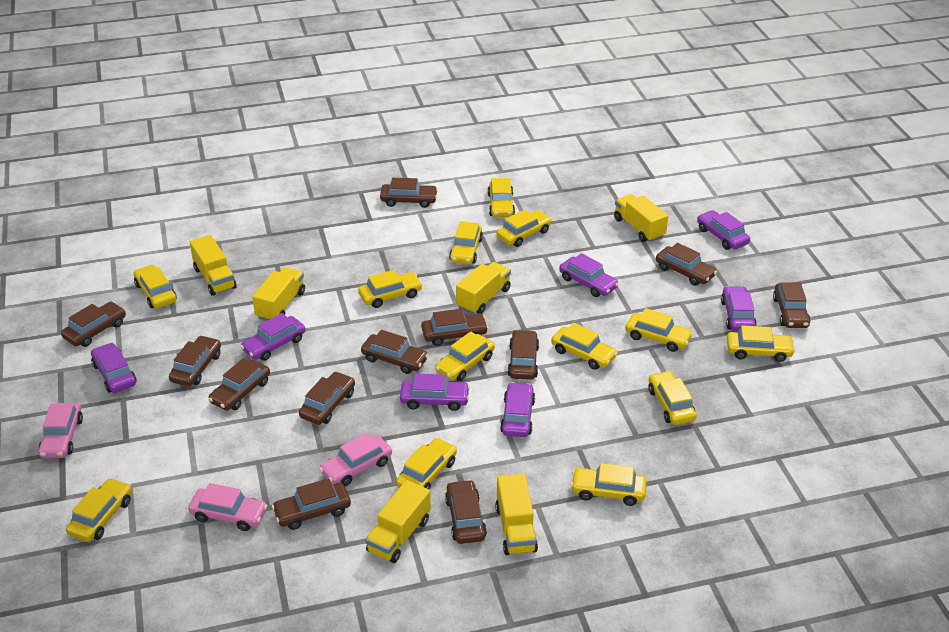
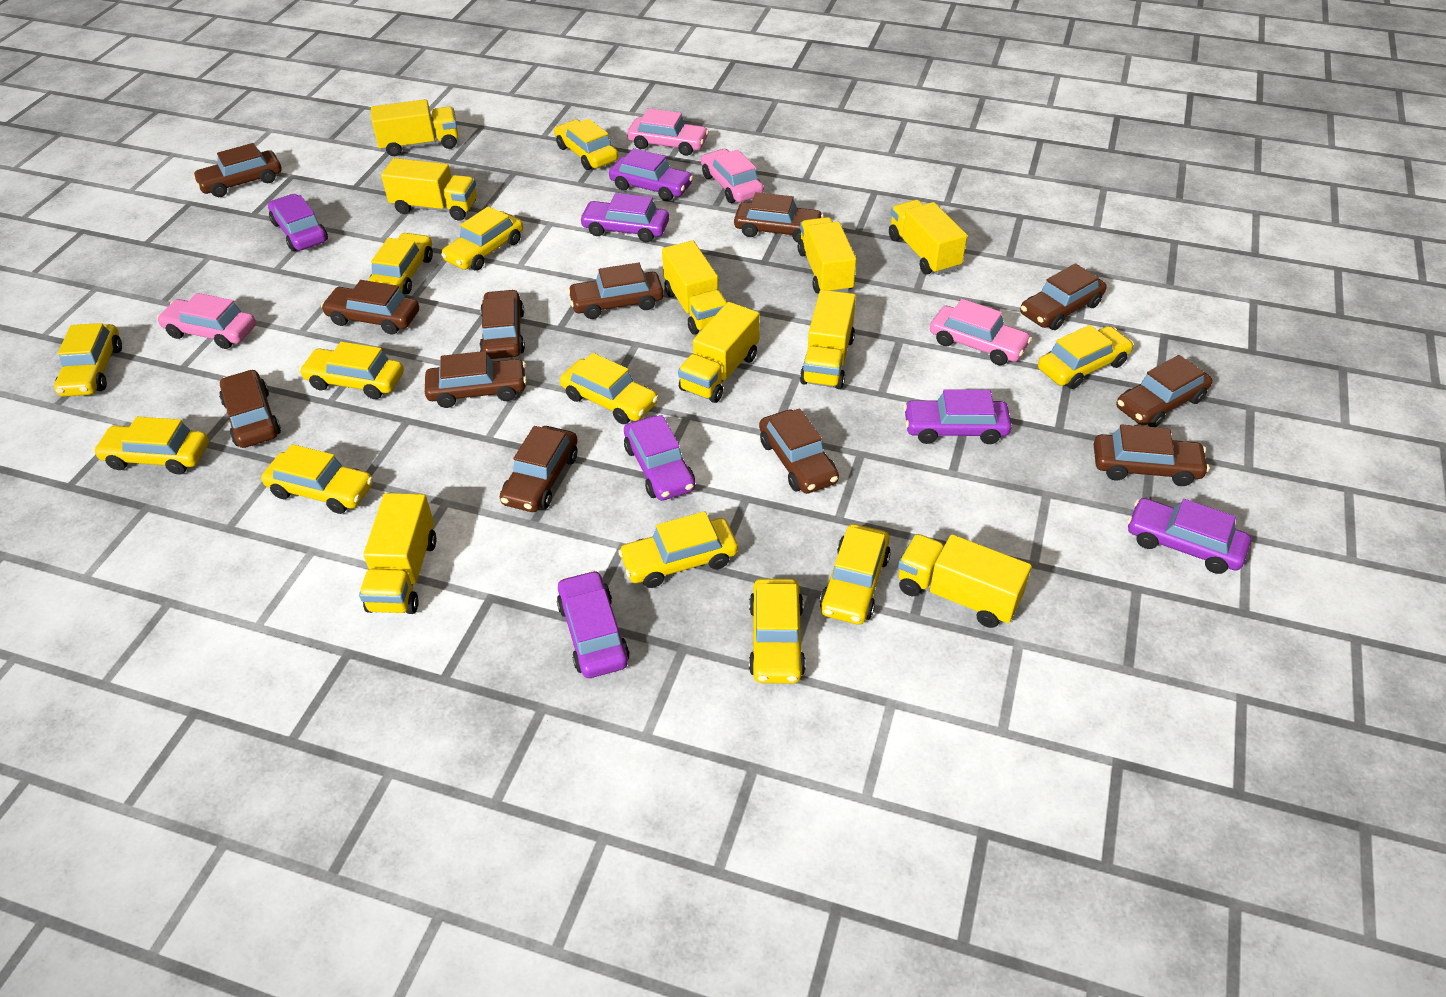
pink car: [38,403,83,458] [188,483,268,531] [319,433,392,486] = 3 -> [157,293,256,349] [627,108,709,156] [701,149,764,203] [930,299,1032,365] = 4
yellow car: [66,478,132,542] [133,265,177,308] [358,270,423,308] [396,438,457,490] [435,331,495,381] [449,221,483,264] [488,178,515,217] [496,210,552,247] [551,323,618,370] [571,463,647,506] [625,308,693,352] [649,371,697,425] [727,325,795,362] = 13 -> [54,323,122,397] [93,417,209,475] [261,444,373,514] [299,342,404,399] [368,233,433,295] [441,206,523,271] [554,119,618,170] [560,353,658,424] [618,511,738,588] [749,579,806,684] [820,524,891,625] [1038,325,1134,389] = 12
yellow truck: [190,235,236,296] [252,267,305,321] [365,480,431,563] [456,262,511,314] [495,474,538,555] [614,194,668,242] = 6 -> [359,493,437,614] [371,99,458,156] [381,158,477,221] [662,240,727,335] [678,302,759,403] [798,217,856,293] [800,290,856,389] [889,200,967,275] [898,534,1031,628] = 9

